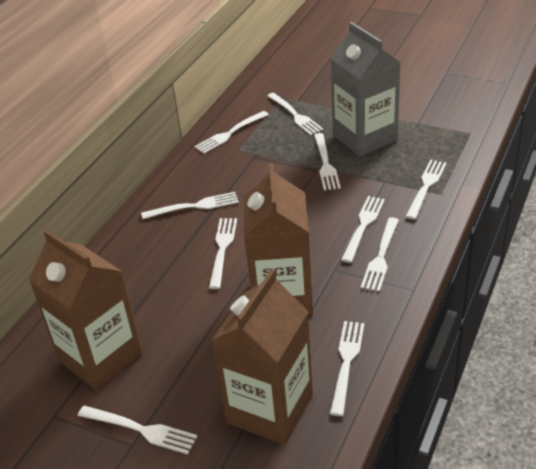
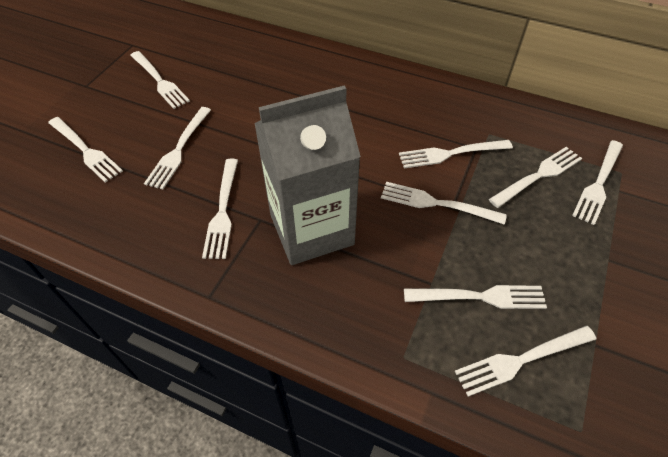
brown carton: [29,229,142,390] [211,269,313,445] [244,163,313,315] = 3 -> none = 0

